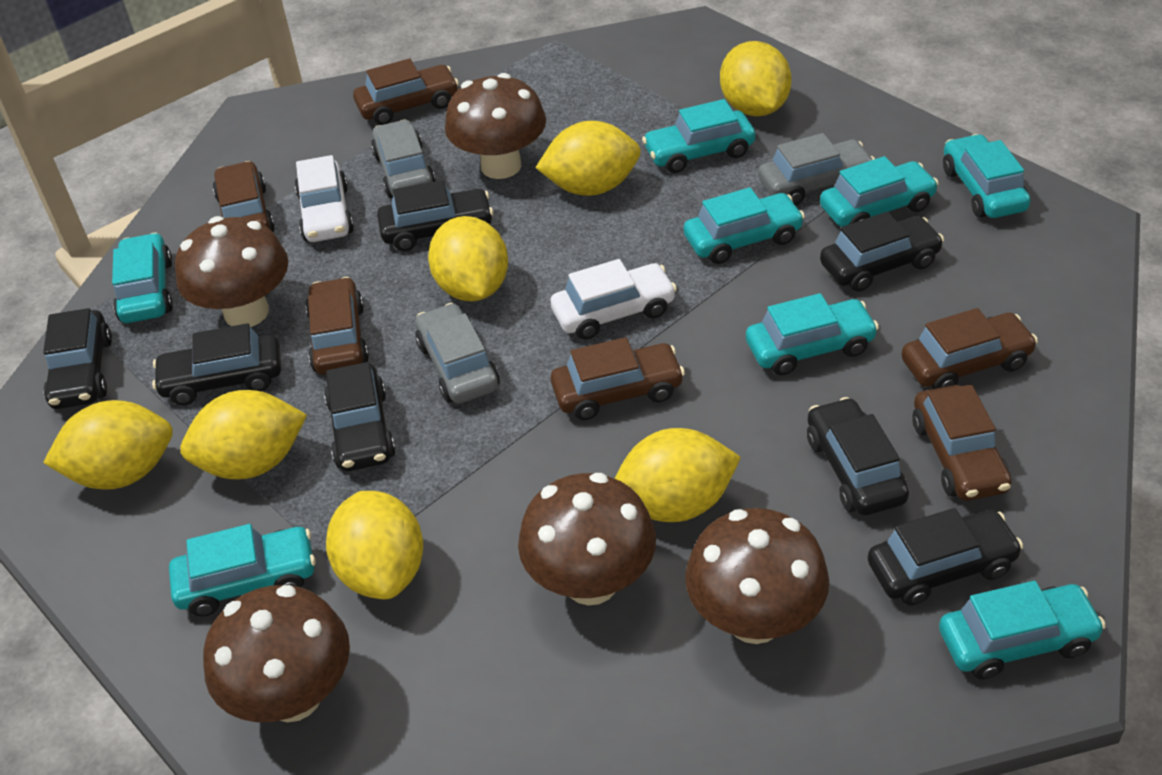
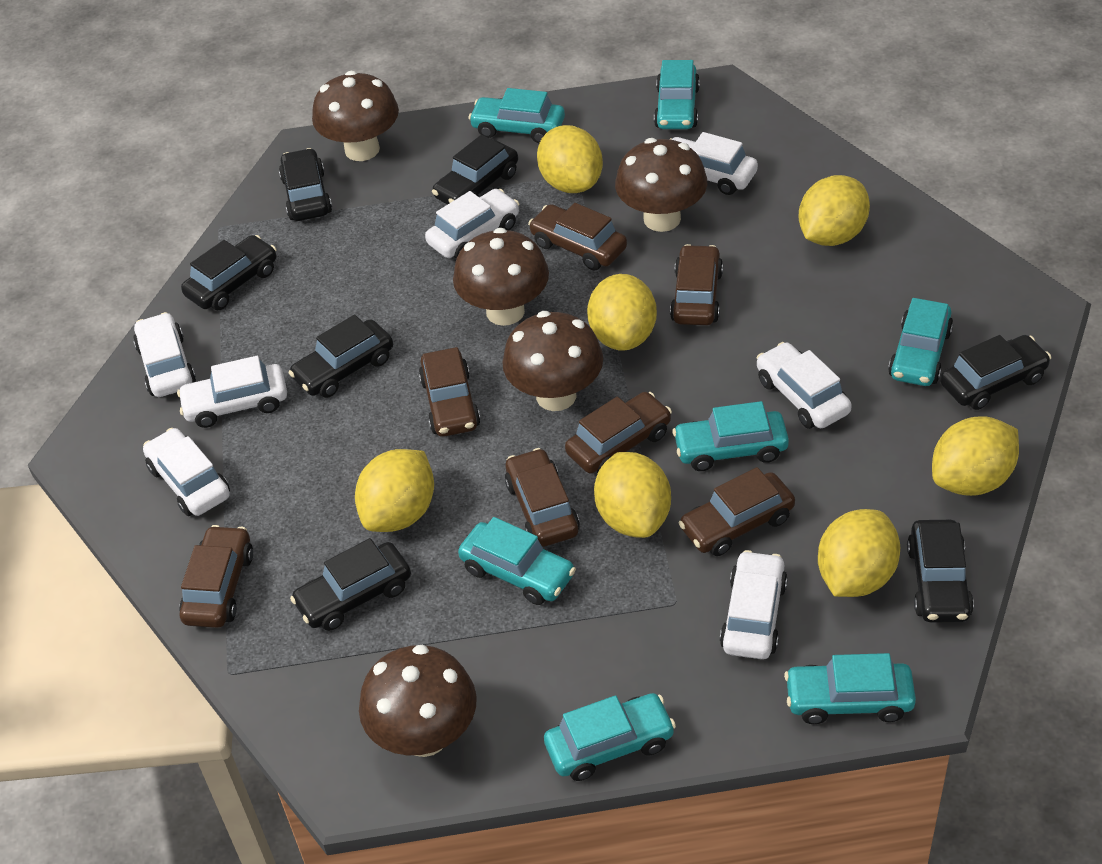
brown car: [213,161,275,232] [305,277,369,375] [353,58,459,125] [551,337,685,420] [901,308,1038,389] [912,385,1012,501] = 6 -> [179,525,253,628] [419,347,480,437] [505,448,580,547] [528,203,627,270] [565,392,672,473] [670,244,723,325] [679,467,795,556] = 7
grey car: [371,120,436,198] [415,303,500,404] [758,133,875,206] = 3 -> none = 0
turquoise car: [112,232,173,323] [169,524,316,617] [642,99,755,173] [684,187,805,264] [746,293,879,375] [820,156,939,227] [939,581,1106,680] [943,134,1030,218] = 8 -> [458,517,576,605] [468,88,565,143] [544,693,676,781] [654,60,700,129] [672,401,789,471] [784,653,916,724] [888,298,953,386] = 7
white car: [295,155,354,242] [550,259,677,340] = 2 -> [133,312,196,397] [143,428,230,516] [177,356,287,428] [425,189,519,259] [669,132,758,195] [720,550,788,659] [756,342,852,429] = 7

